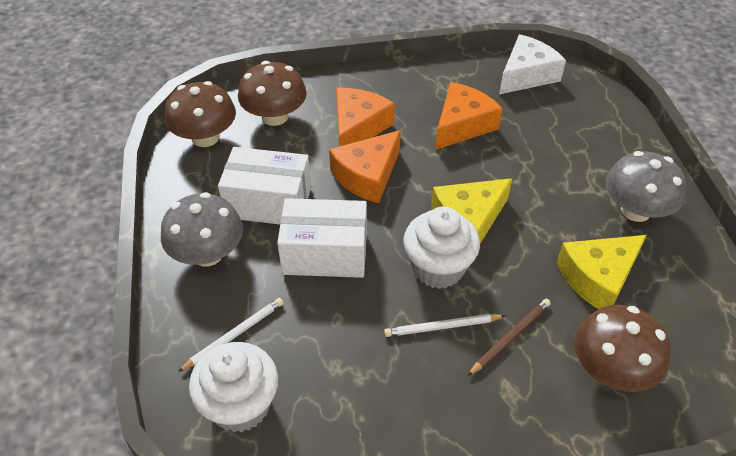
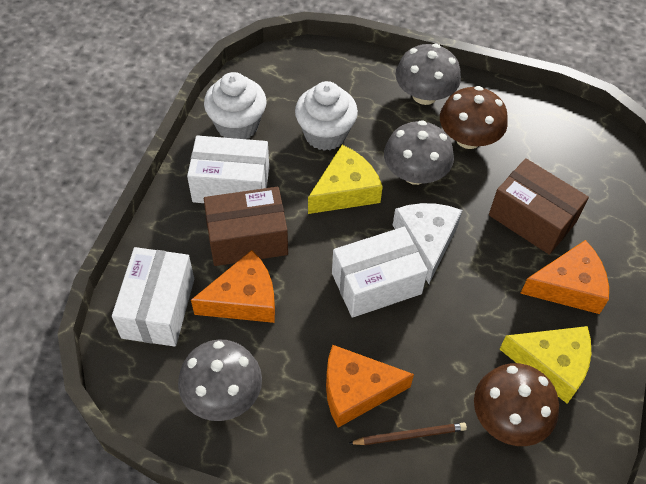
brown box: none = 0 -> [204,187,288,266] [489,158,589,255] = 2
brown mushroom: [165,81,236,147] [238,61,307,126] [574,305,671,392] = 3 -> [440,86,508,149] [474,363,559,446] = 2
grey mushroom: [161,192,243,267] [606,151,687,222] = 2 -> [178,340,262,421] [384,120,454,185] [396,44,461,105] = 3
white box: [218,147,311,224] [277,198,367,278] = 2 -> [112,247,194,347] [187,135,269,203] [332,227,428,318] = 3
white pencil: [178,298,283,372] [384,314,505,337] = 2 -> none = 0

